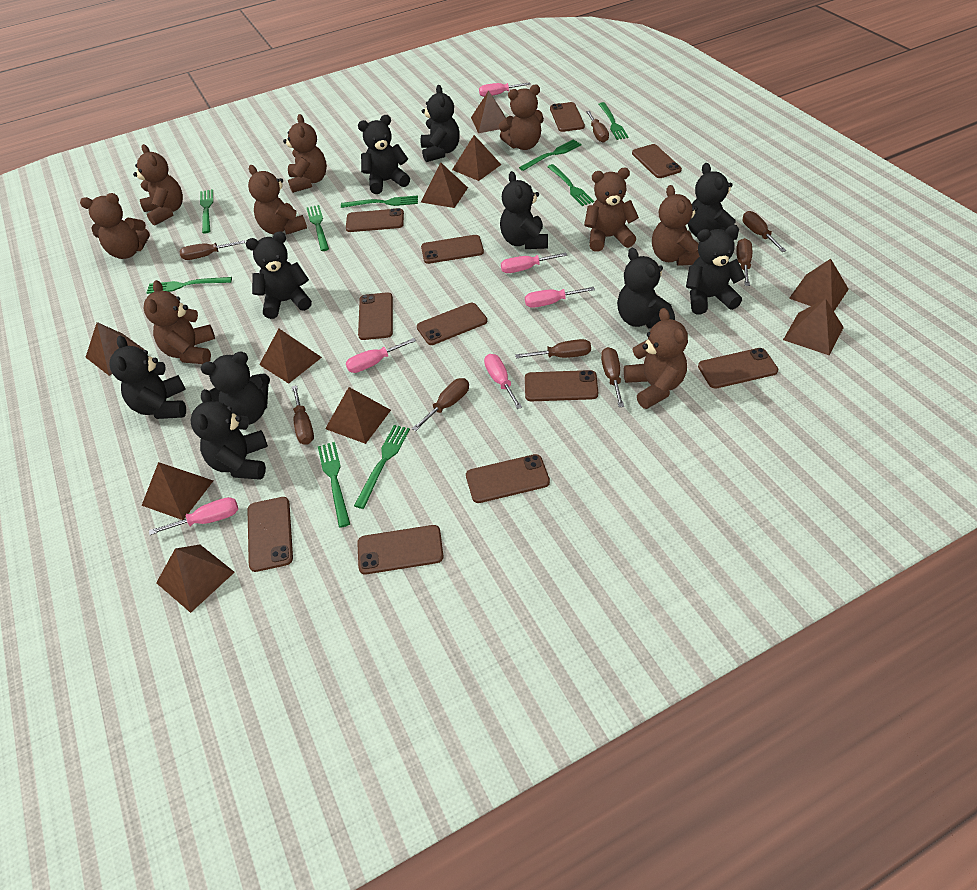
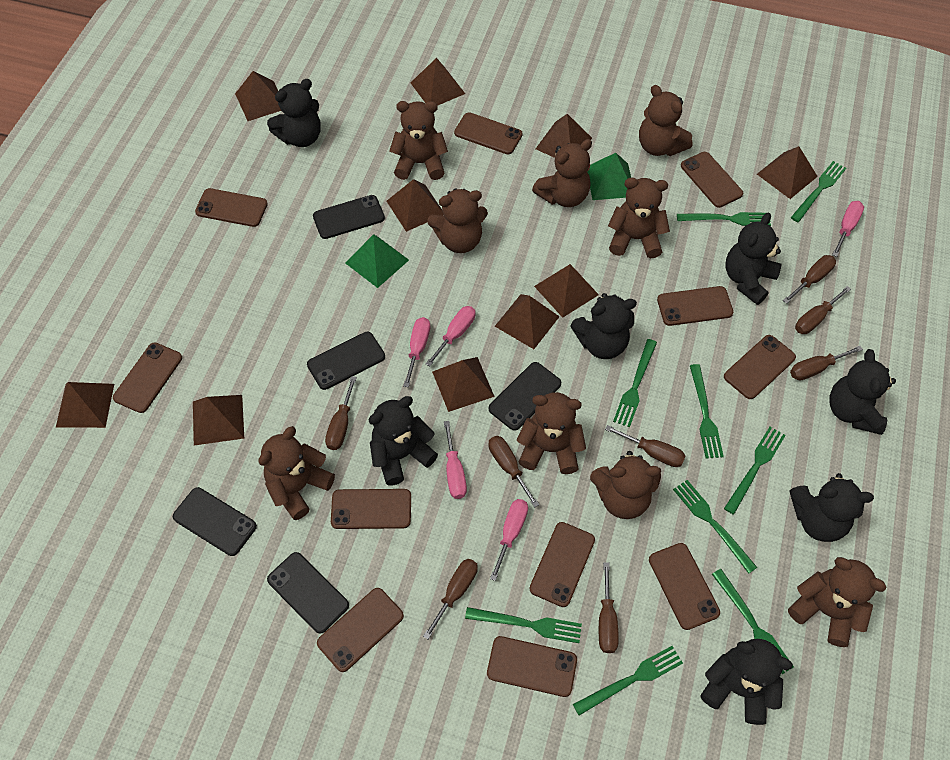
black phone: none = 0 -> [173,487,257,556] [267,552,349,634] [307,332,385,390] [313,195,385,239] [489,362,561,431] = 5
black teddy bear: [109,336,186,419] [191,389,268,480] [201,351,270,425] [245,231,312,319] [358,115,410,194] [420,85,460,162] [500,171,548,249] [617,248,675,329] [686,225,746,315] [687,163,738,240] = 10 -> [267,79,321,147] [369,396,438,486] [570,293,637,359] [700,639,793,725] [726,212,781,305] [789,473,874,542] [829,349,896,435] = 7
green pyramid: none = 0 -> [346,234,409,288] [587,153,631,200] = 2
pink screwdriver: [149,497,238,535] [346,338,416,373] [479,82,531,97] [484,354,522,409] [501,253,567,273] [525,287,595,308] = 6 -> [403,317,430,387] [426,306,475,367] [444,421,467,499] [490,499,528,581] [832,201,864,257] = 5

